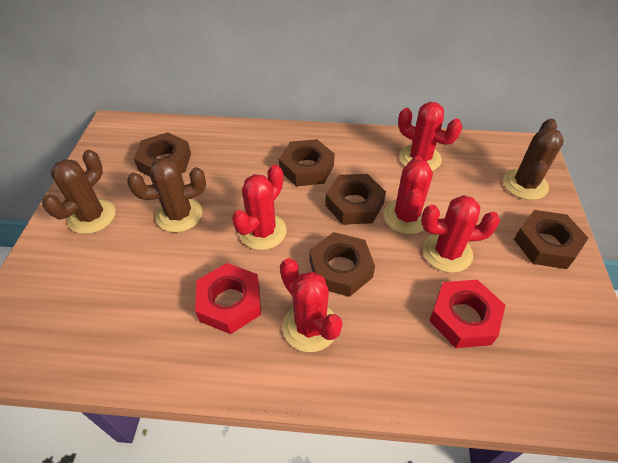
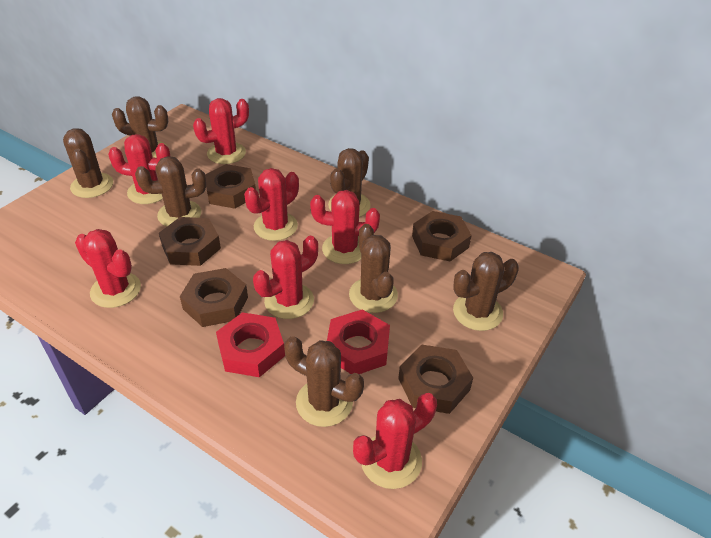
brown cactus: [42,150,116,234] [127,158,206,232] [503,119,564,200] = 3 -> [63,128,113,198] [112,96,168,158] [135,156,206,227] [284,336,364,427] [328,148,371,217] [349,224,398,313] [453,252,519,331] = 7
red cactus: [232,165,287,250] [280,258,343,352] [384,156,433,234] [398,102,462,171] [421,195,500,273] = 5 -> [75,229,141,308] [108,134,170,204] [193,98,249,164] [244,168,299,241] [253,236,318,319] [310,190,380,264] [353,393,437,489] = 7

